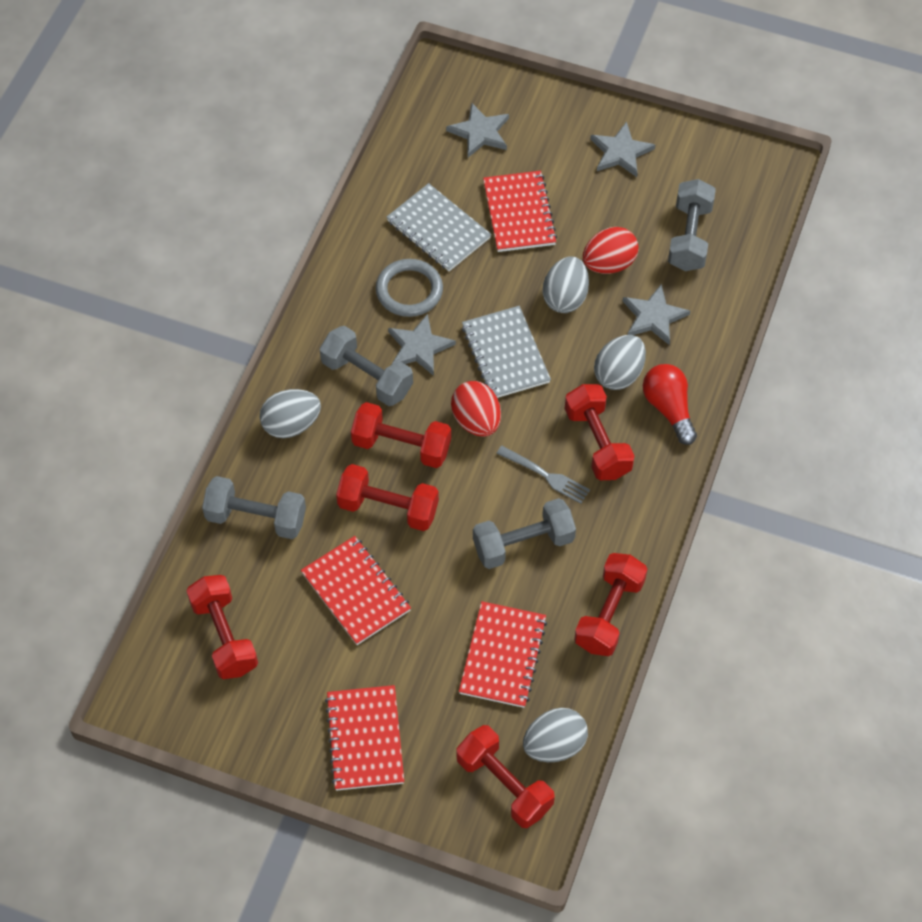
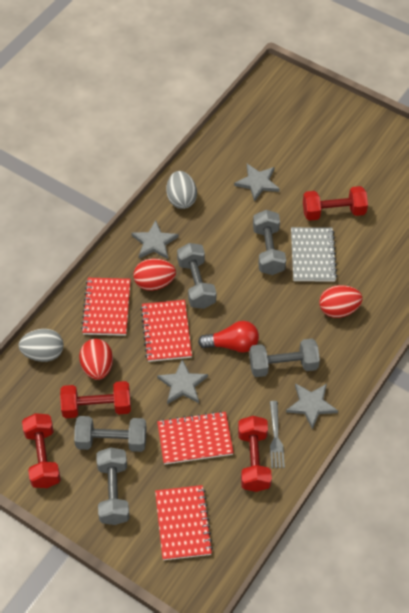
grey dumbbell: [202,476,306,539] [319,326,413,406] [473,498,576,569] [668,179,716,271] = 4 -> [74,416,147,452] [96,447,129,525] [177,243,216,309] [249,339,320,377] [253,210,286,275] = 5
grey egg: [259,389,321,438] [523,708,588,762] [543,257,589,313] [594,335,646,390] = 4 -> [18,329,64,362] [166,171,197,209] = 2
grey notebook: [387,183,491,271] [462,306,551,398] = 2 -> [291,227,337,281] = 1
grey ring: [376,259,443,317] = 1 -> none = 0
red dumbbell: [187,575,258,679] [336,464,439,531] [351,402,451,468] [456,725,555,828] [565,384,634,480] [574,553,647,656] = 6 -> [22,413,61,488] [60,381,131,418] [238,416,272,492] [303,186,368,221] = 4
red egg: [451,381,501,437] [583,227,639,274] = 2 -> [79,339,113,380] [133,259,176,291] [319,285,363,318] = 3

